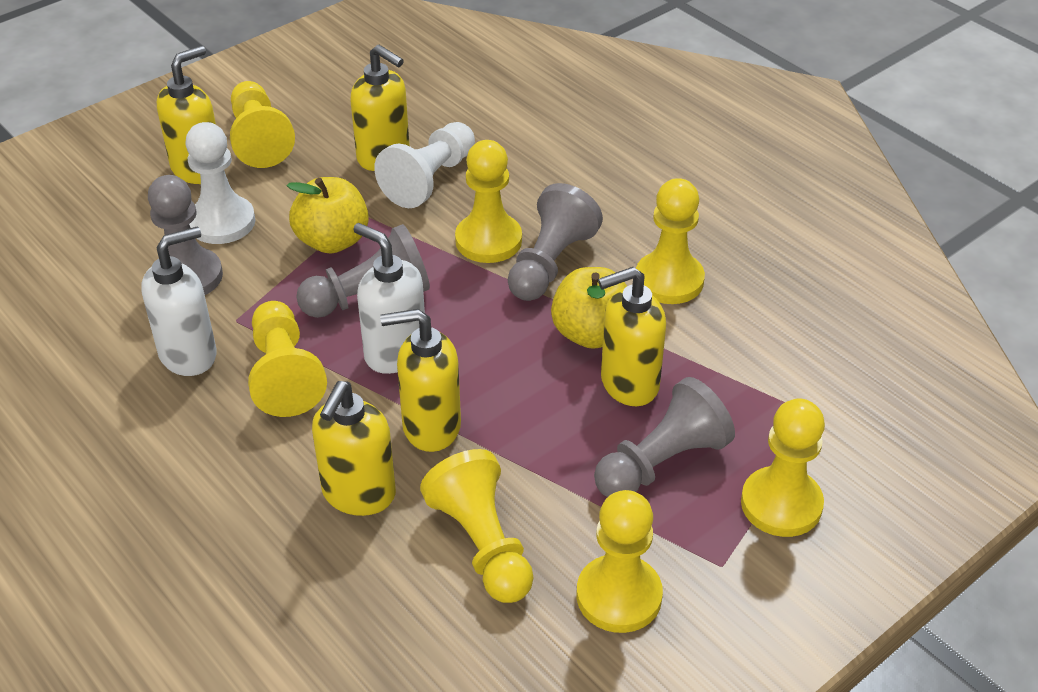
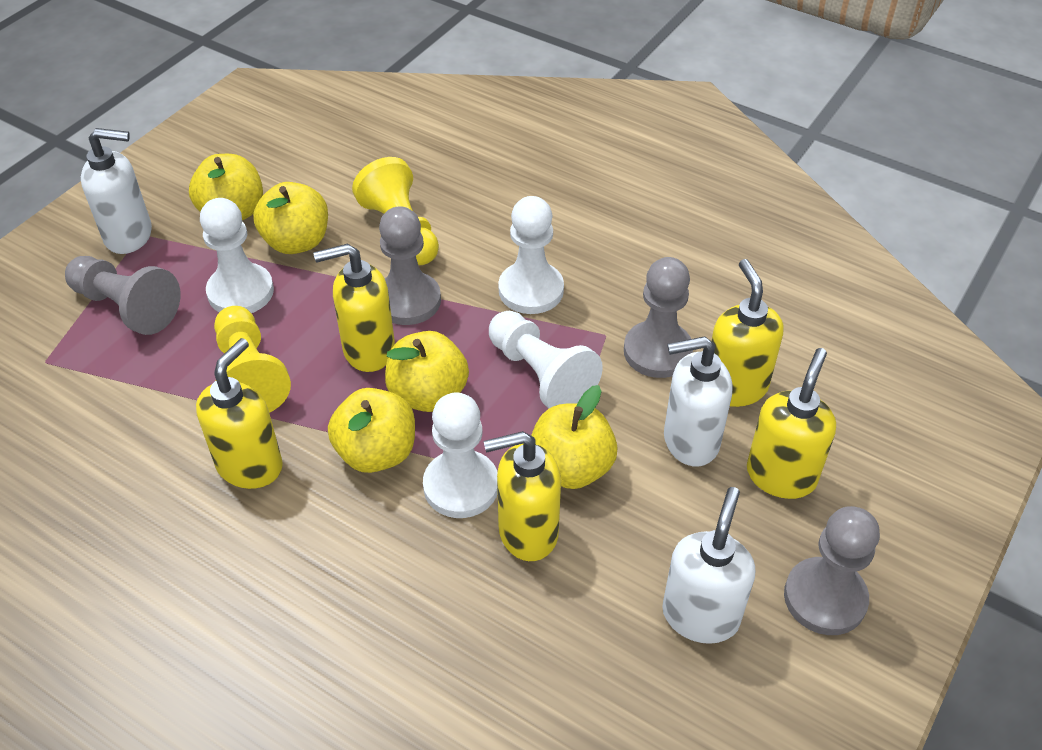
white pawn: [185,122,255,244] [374,122,475,208] = 2 -> [200,198,274,313] [423,393,498,518] [489,311,603,408] [498,196,564,314] = 4
white soap dispenser: [141,226,217,376] [353,223,425,374] = 2 -> [81,128,152,254] [662,487,755,644] [664,336,732,466] = 3
yellow apple: [287,177,369,254] [551,267,627,349] = 2 -> [189,154,263,221] [253,182,328,254] [328,388,415,473] [385,331,469,412] [531,385,617,489] = 5
yellow pawn: [230,81,295,168] [248,301,327,417] [420,449,534,603] [455,140,522,263] [577,490,663,633] [636,178,705,304] [741,399,825,537] = 7 -> [214,306,291,413] [352,157,439,265] = 2

